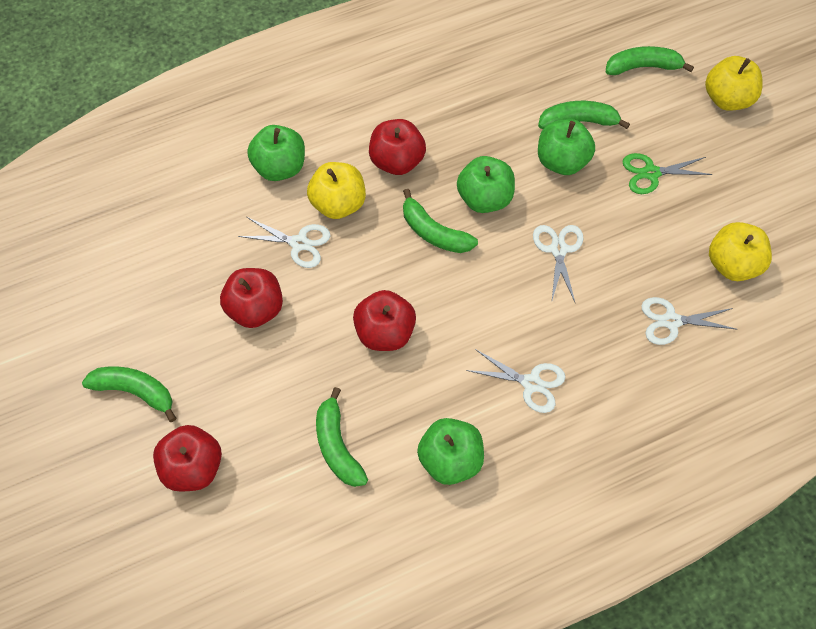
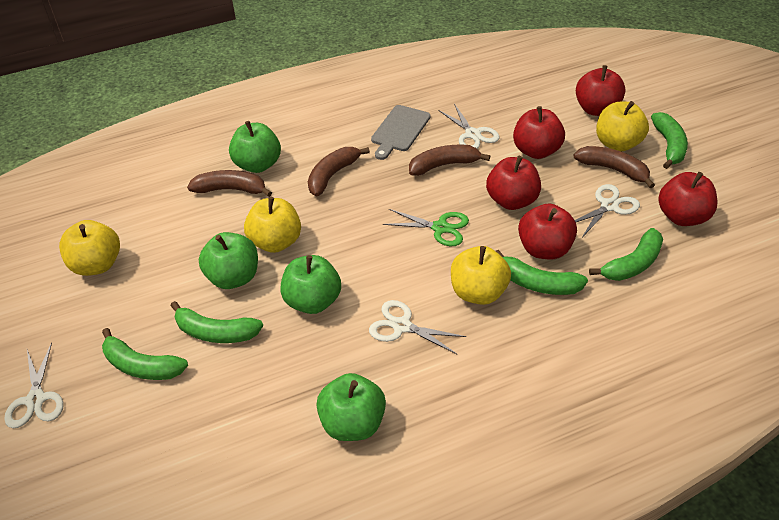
brown banana: none = 0 -> [187,170,272,197] [308,147,370,196] [409,145,490,176] [573,146,655,188] = 4
grey cutting board: none = 0 -> [371,105,431,160] = 1
red apple: [153,425,222,492] [220,268,283,328] [353,290,416,351] [369,119,426,175] = 4 -> [486,156,541,210] [513,106,565,159] [518,204,577,259] [576,65,626,116] [658,172,718,226] = 5
yellow apple: [307,162,366,219] [705,56,762,111] [709,222,772,281] = 3 -> [59,220,120,276] [244,197,301,253] [451,246,511,305] [596,101,649,151] = 4

